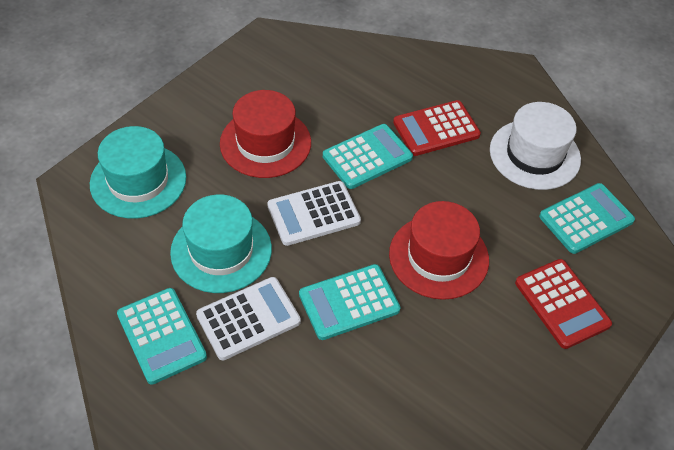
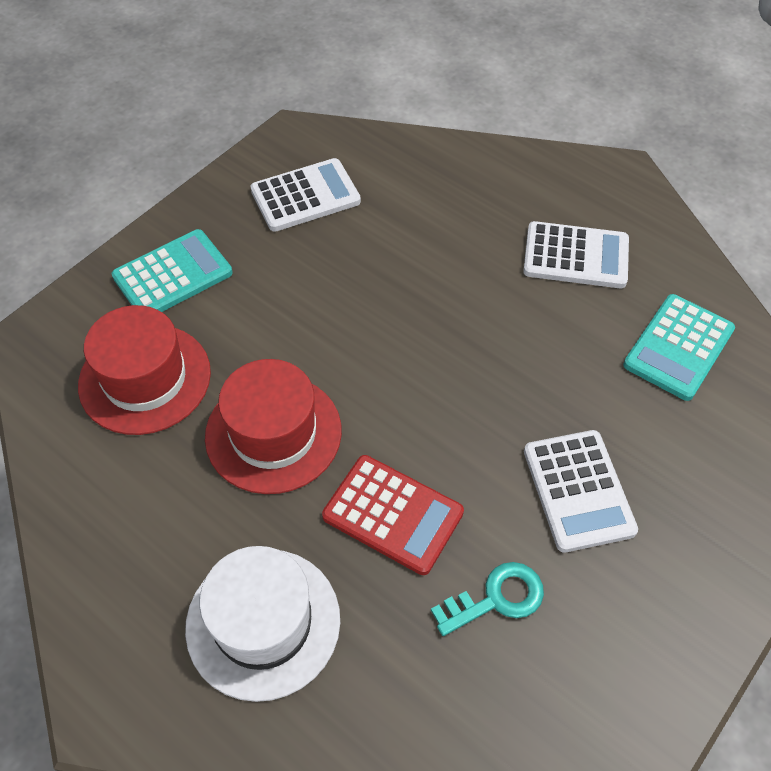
red calculator: [393,100,481,156] [515,259,612,349] = 2 -> [322,455,464,575] = 1
turquoise calculator: [117,288,207,385] [299,264,401,340] [323,124,413,189] [539,183,635,254] = 4 -> [112,229,233,312] [623,294,735,401] = 2
turquoise hat: [90,126,186,219] [170,195,272,293] = 2 -> none = 0
turquoise key: none = 0 -> [431,562,544,636] = 1
white calculator: [196,277,301,360] [267,181,361,246] = 2 -> [250,158,361,232] [523,221,629,288] [524,430,638,553] = 3

